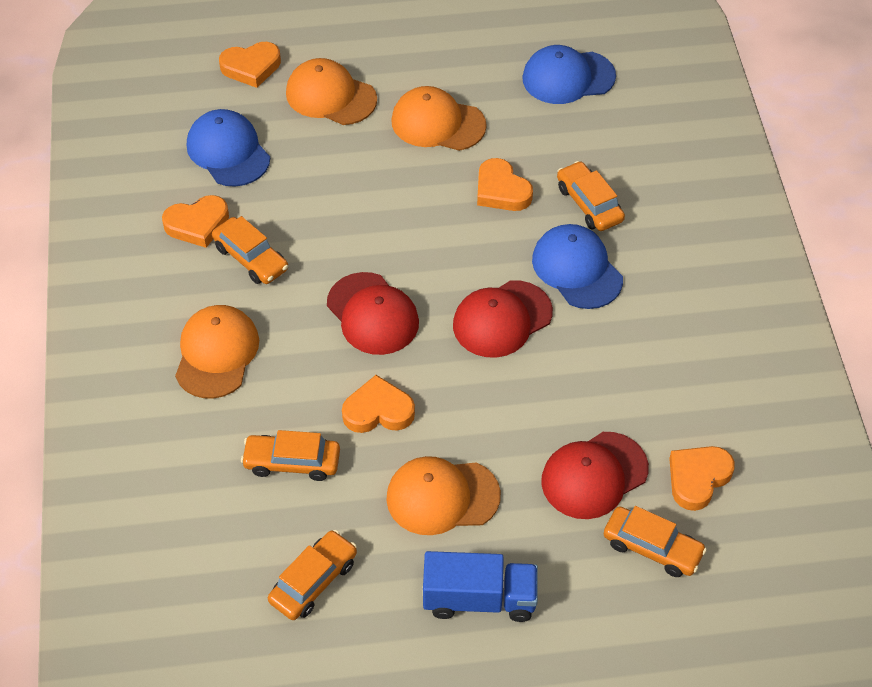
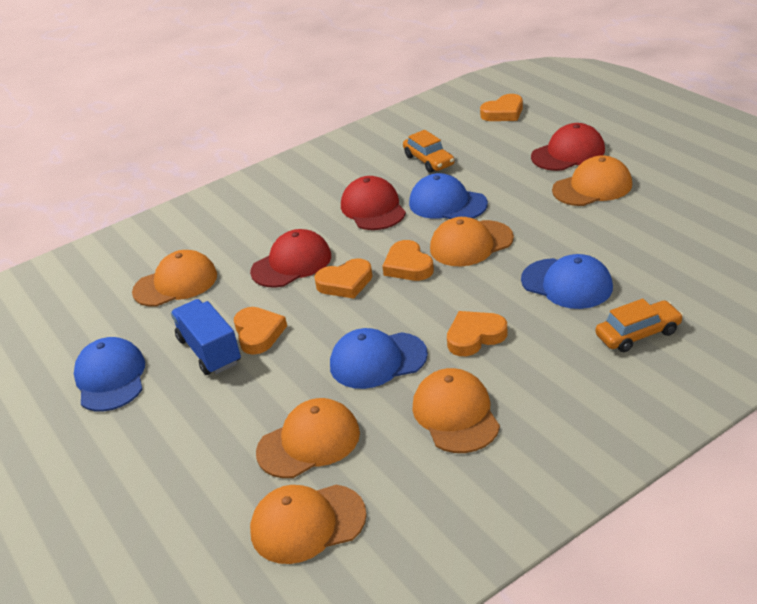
blue cap: [187,109,270,187] [522,45,616,104] [532,224,623,309] = 3 -> [74,337,145,412] [330,328,428,389] [409,173,488,219] [521,254,613,309] = 4
orange cap: [175,305,259,399] [286,58,377,125] [386,456,501,535] [391,86,487,151] = 4 -> [132,250,217,307] [250,485,367,564] [256,398,360,478] [412,368,500,453] [430,217,514,266] [552,155,632,206] = 6
orange car: [212,216,288,284] [241,430,340,481] [268,530,357,620] [557,161,625,231] [604,506,707,577] = 5 -> [403,130,455,173] [596,299,683,352] = 2

